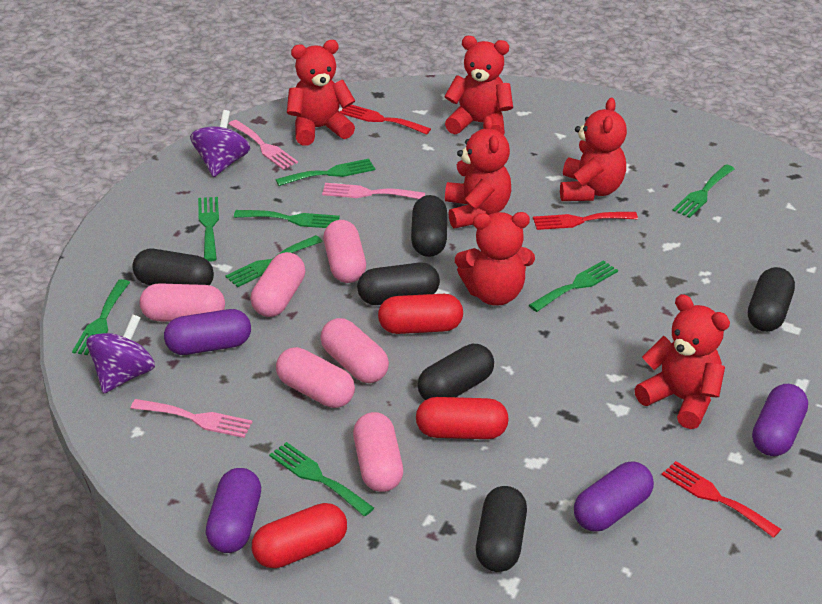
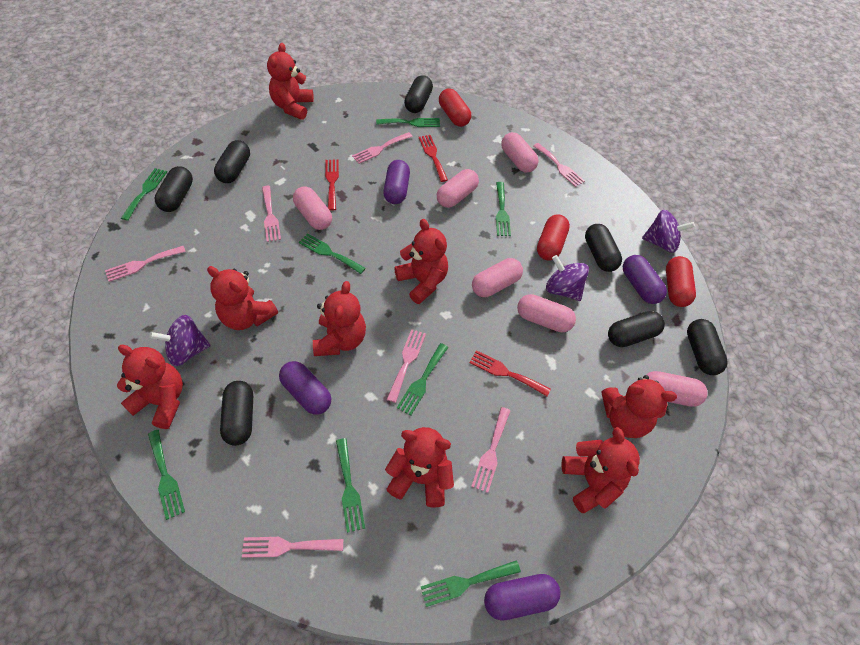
black capsule: [133,249,214,285] [357,263,440,305] [411,195,447,257] [418,344,494,400] [476,486,527,572] [748,267,795,332] = 6 -> [155,166,193,212] [214,140,250,183] [220,381,253,446] [404,75,433,113] [585,224,622,272] [608,311,665,347] [687,319,728,375] = 7
pink fork: [131,399,252,438] [228,120,298,169] [322,183,425,199] = 3 -> [105,246,186,282] [242,537,343,558] [262,186,281,242] [352,132,413,164] [387,329,426,403] [471,407,510,493] [533,143,585,187] = 7
purple spinning top: [86,314,155,394] [190,110,250,177] = 2 -> [150,315,211,366] [546,255,589,301] [642,210,695,253] = 3
red teddy bear: [287,40,355,145] [444,36,513,135] [445,116,511,228] [455,212,535,306] [560,98,627,201] [635,294,730,429] = 6 -> [117,344,183,429] [207,266,278,330] [267,43,314,120] [313,281,366,356] [385,427,454,507] [394,219,448,304] [561,427,640,513] [601,375,677,438] = 8

